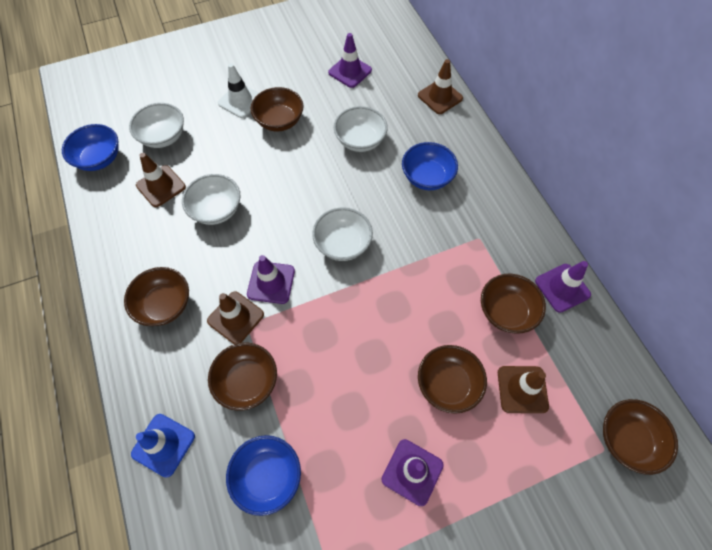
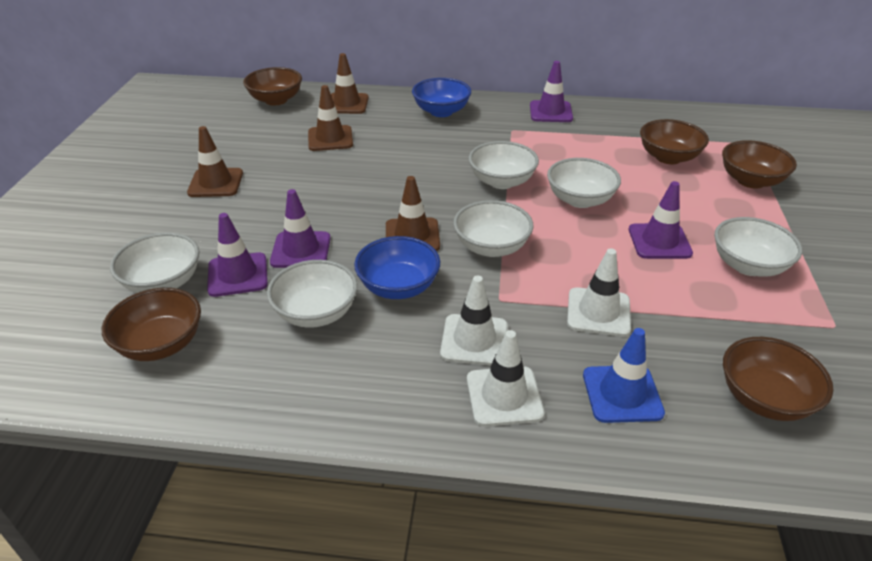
blue bowl: [62,124,119,171] [226,435,301,516] [402,142,458,190] = 3 -> [354,236,440,299] [412,78,471,117] = 2
brown bowl: [124,267,189,326] [208,342,277,411] [251,87,304,132] [418,345,487,414] [481,274,546,334] [603,399,678,475] = 6 -> [102,288,201,361] [243,67,302,105] [640,119,709,164] [722,140,797,189] [723,337,833,421] = 5
white bowl: [129,103,184,148] [182,174,241,225] [312,207,373,261] [334,106,388,152] = 4 -> [110,233,199,293] [267,260,358,328] [453,200,534,257] [469,141,539,189] [547,158,621,208] [714,217,802,276] = 6
white traffic cone: [218,63,259,118] = 1 -> [440,275,508,366] [467,330,544,427] [567,248,631,337] = 3

